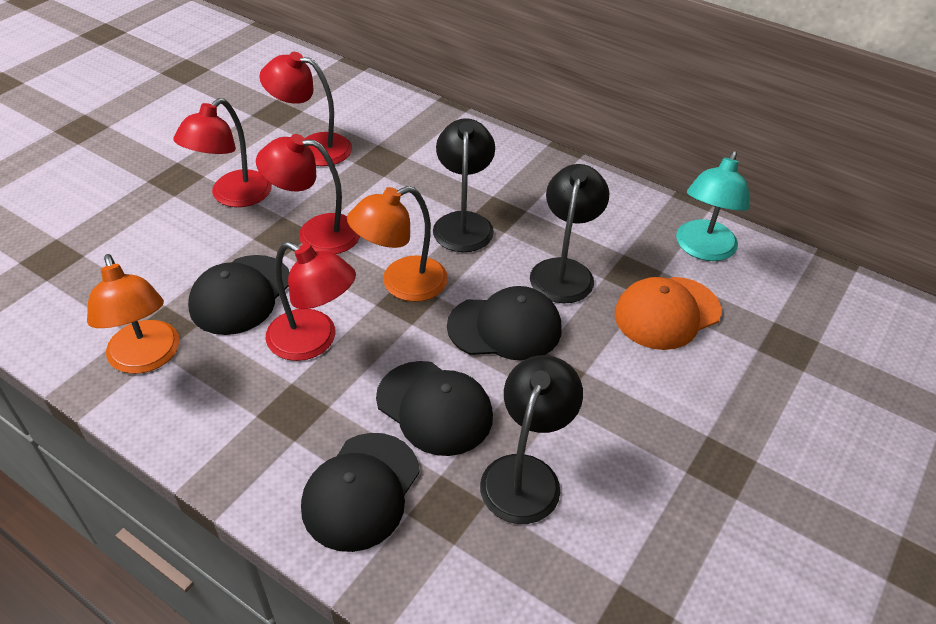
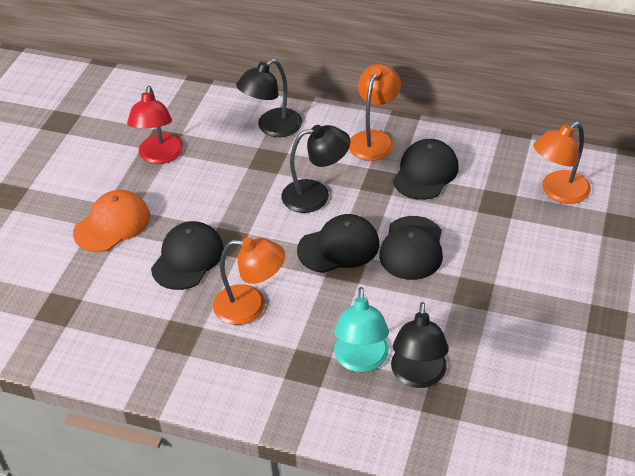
orange lamp: [87,254,180,374] [347,186,448,302] = 2 -> [213,237,285,325] [349,64,401,161] [533,122,591,204] = 3
red lamp: [173,98,272,207] [256,134,360,254] [259,52,352,166] [266,242,356,361] = 4 -> [127,86,184,164] = 1

